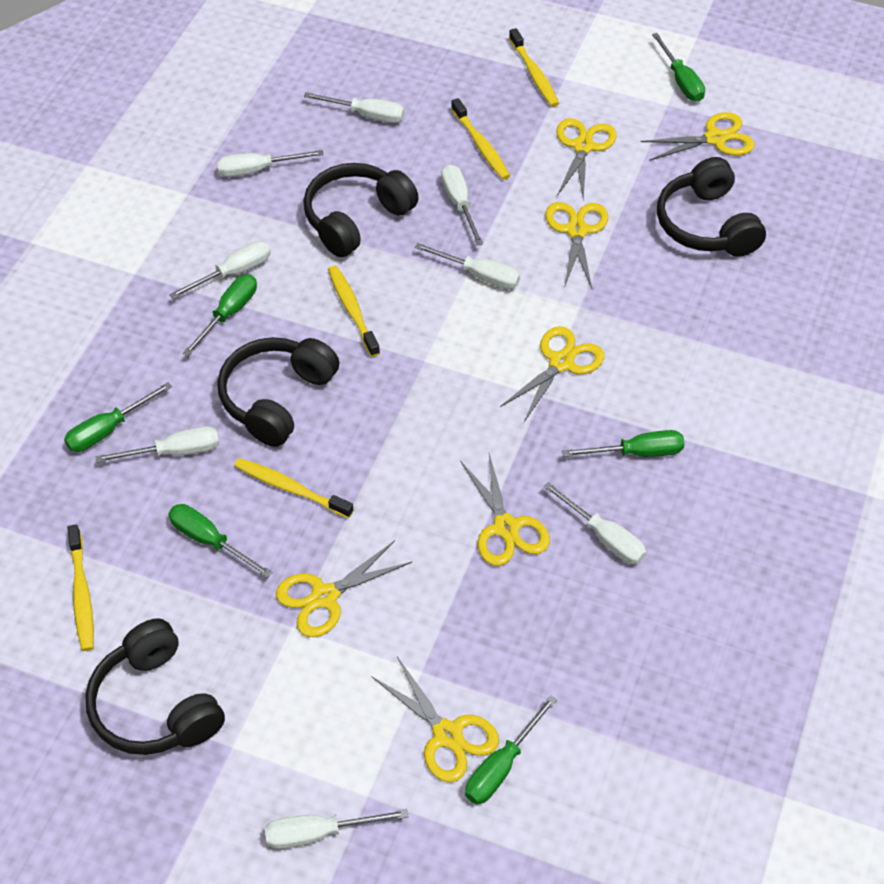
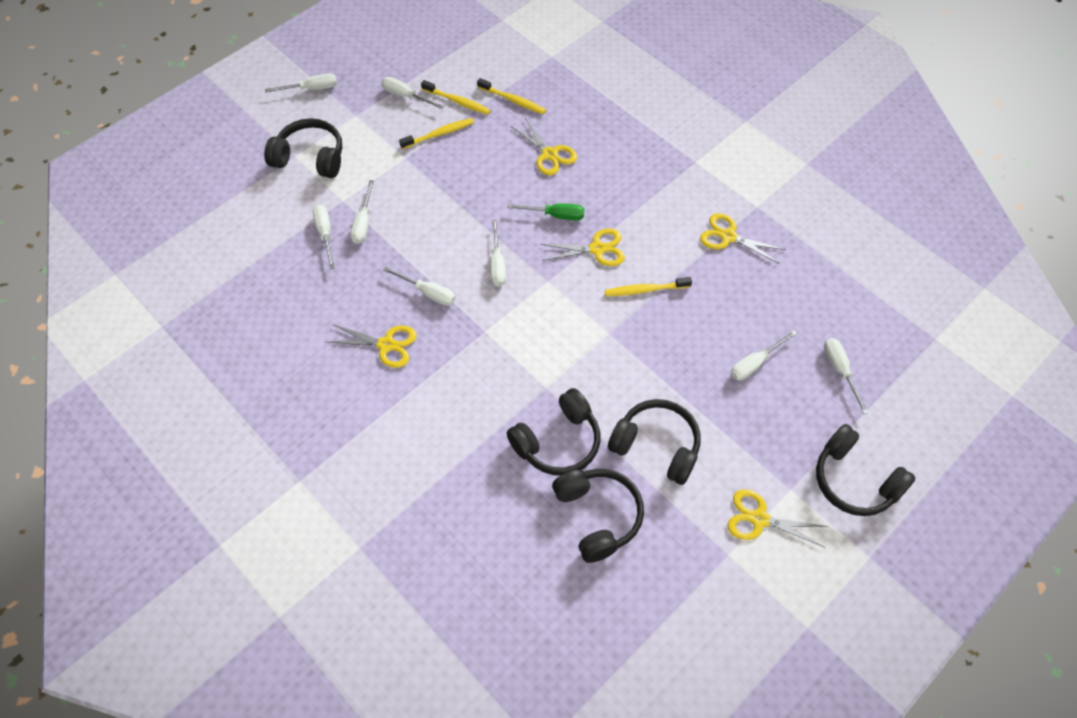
black headphones: [85,618,225,755] [217,337,339,447] [303,163,419,257] [657,157,766,257] = 4 -> [264,118,342,178] [507,388,600,475] [552,469,644,563] [608,399,701,485] [816,424,916,516] = 5
green screwdriver: [64,382,172,452] [168,504,273,578] [183,274,257,356] [465,695,557,804] [562,430,685,457] [652,33,705,102] = 6 -> [507,203,584,220] = 1
yellow scissors: [276,541,412,637] [372,657,499,782] [460,454,550,566] [500,326,605,422] [545,202,608,288] [556,118,617,201] [641,112,755,161] = 7 -> [327,324,417,368] [511,118,577,176] [540,229,625,266] [700,213,786,263] [727,489,828,547] = 5
yellow toothbrush: [67,524,94,651] [234,458,353,518] [328,266,380,357] [451,98,510,180] [509,28,559,107] = 5 -> [399,118,474,149] [421,80,491,115] [477,78,546,114] [605,277,692,296] = 4

